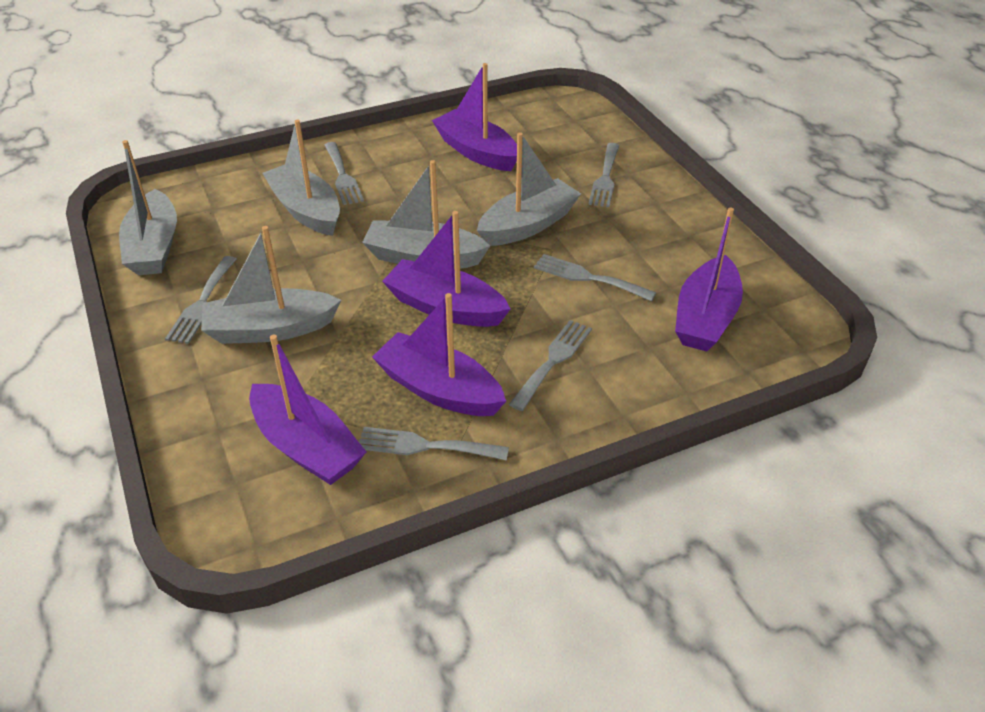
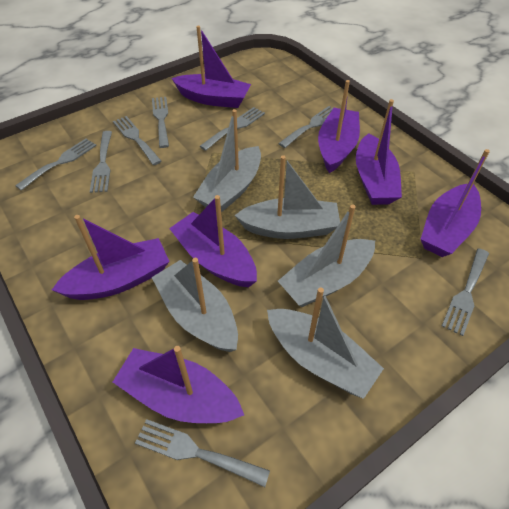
grey fork: [165,256,237,344] [325,142,364,205] [359,427,509,461] [509,320,592,411] [534,254,656,301] [588,143,619,207] = 6 -> [15,139,97,191] [90,131,112,193] [113,116,161,165] [135,419,270,487] [152,97,169,148] [200,107,265,151] [278,106,333,148] [442,248,489,336] = 8
purple boat: [249,335,366,485] [372,293,506,416] [382,211,510,327] [432,63,517,171] [675,208,743,351] = 5 -> [52,215,170,300] [113,346,244,423] [169,195,257,287] [171,26,251,108] [318,80,360,173] [356,99,402,205] [421,149,490,257] = 7

